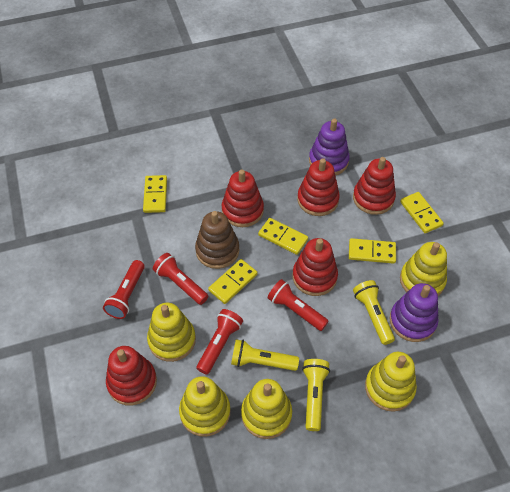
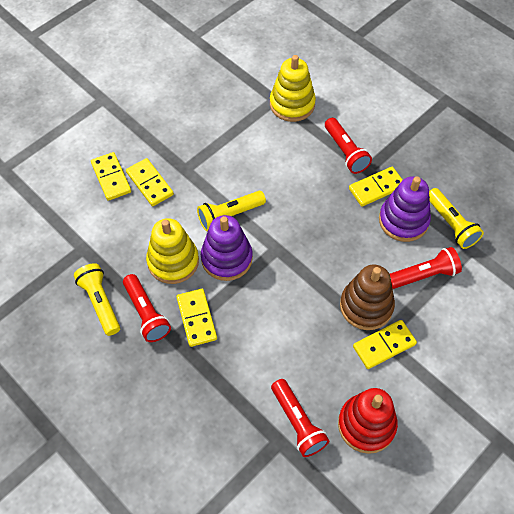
red stacking toy: [106,346,157,405] [222,170,264,227] [293,238,338,296] [297,158,340,216] [353,157,396,215] = 5 -> [338,388,398,454] = 1
yellow stacking toy: [147,303,196,362] [179,376,231,437] [241,379,292,439] [365,352,417,412] [400,242,447,296] = 5 -> [146,218,199,284] [270,55,316,122] = 2

